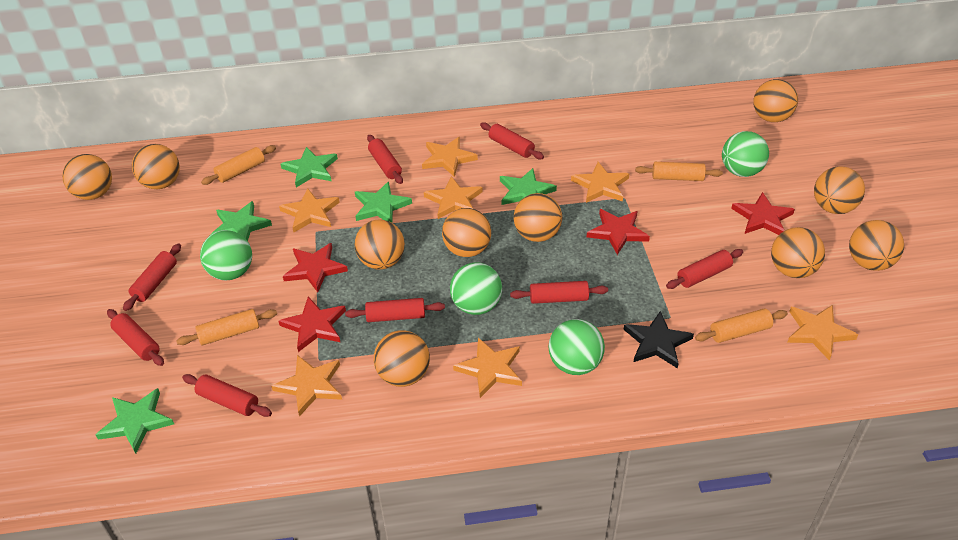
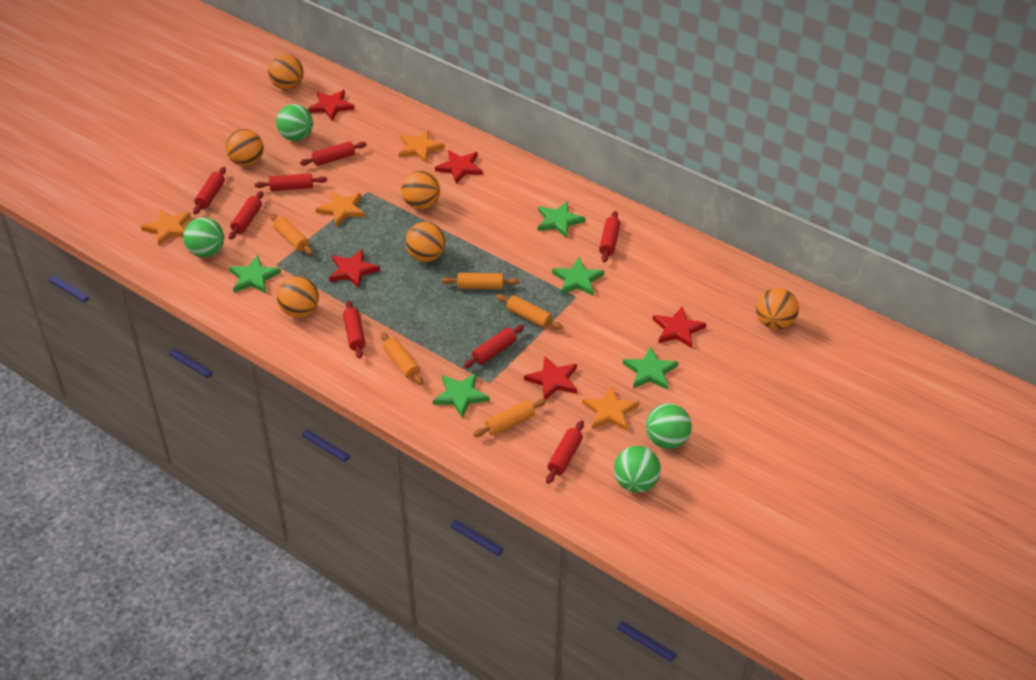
black star: [623,311,694,369] = 1 -> none = 0
orange ball: [62,154,112,200] [132,144,180,189] [355,220,405,269] [374,330,430,387] [442,208,491,257] [514,193,562,242] [753,79,798,122] [771,227,825,278] [814,166,865,214] [849,220,904,271] = 10 -> [226,129,264,167] [268,54,304,90] [277,276,319,318] [401,170,440,209] [405,222,445,262] [756,288,799,330] = 6
orange rolling pin: [176,309,277,345] [201,145,276,185] [635,162,723,181] [695,308,788,343] = 4 -> [270,213,313,255] [380,332,423,385] [442,273,519,289] [473,399,546,437] [496,294,563,330] = 5
orange star: [271,355,342,417] [279,188,340,232] [422,137,478,177] [424,176,483,219] [453,338,522,398] [571,162,629,203] [787,305,858,361] = 7 -> [141,209,191,246] [316,191,365,227] [399,130,445,163] [582,386,639,431] = 4
red star: [278,297,346,352] [283,243,348,292] [587,209,650,255] [731,192,795,235] = 4 -> [308,90,355,121] [329,249,380,288] [435,150,483,184] [524,356,577,399] [653,307,707,348] = 5

